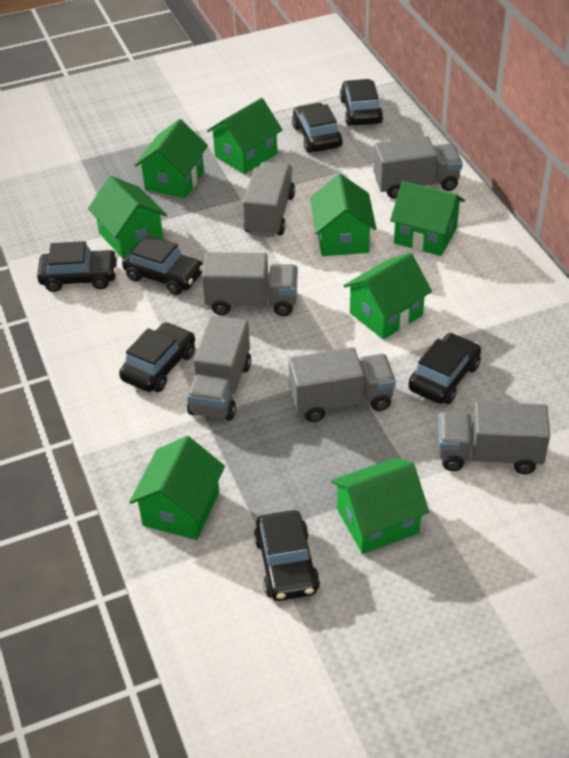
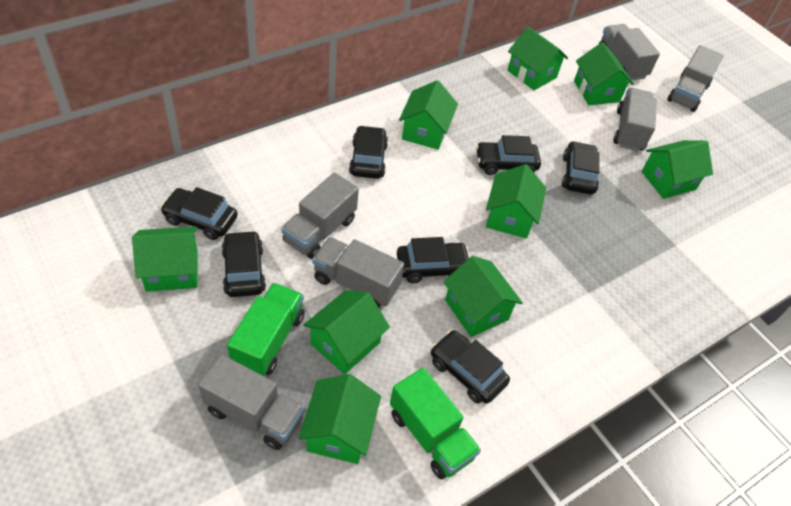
green house: [88,176,167,259] [129,436,225,540] [135,119,208,198] [207,98,282,174] [310,174,377,256] [331,458,429,554] [343,253,432,340] [390,181,465,256] = 8 -> [132,227,198,292] [299,374,381,464] [304,290,390,374] [399,80,458,150] [443,256,523,337] [486,164,546,239] [508,27,568,90] [574,42,634,106] [641,140,713,199] = 9
green truck: none = 0 -> [227,283,305,376] [390,368,481,479] = 2

